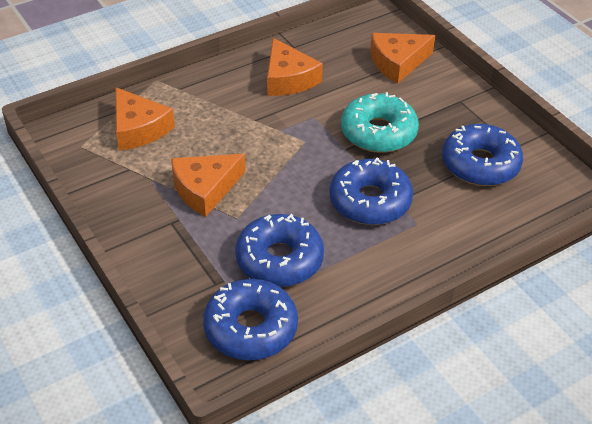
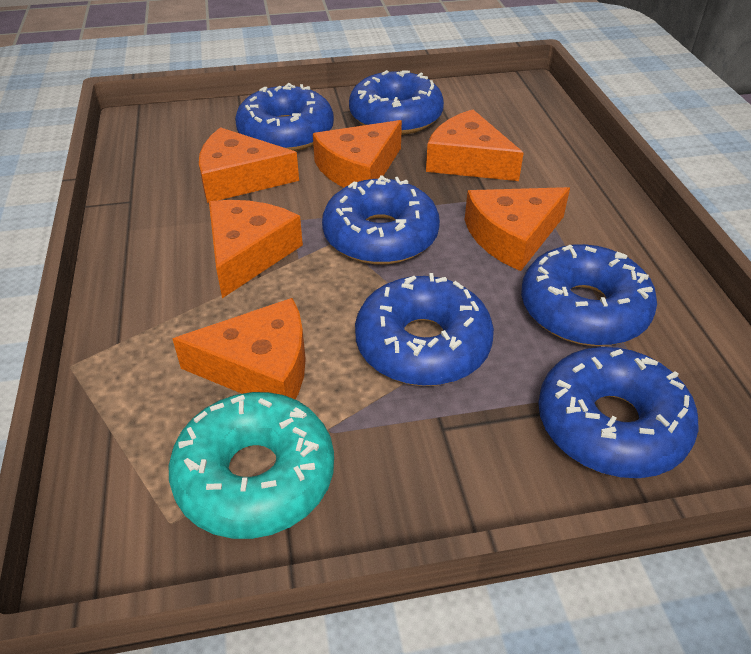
blue donut: [203,279,298,360] [235,214,324,287] [329,158,413,225] [442,124,523,186] = 4 -> [235,83,334,151] [322,175,440,265] [349,70,444,135] [355,273,494,386] [521,244,657,346] [538,347,699,478] = 6
orange cheese: [115,87,175,150] [171,154,245,217] [267,38,323,96] [370,33,435,83] = 4 -> [172,298,306,399] [199,127,299,203] [209,200,303,298] [313,120,402,188] [426,110,524,181] [465,187,570,271] = 6

